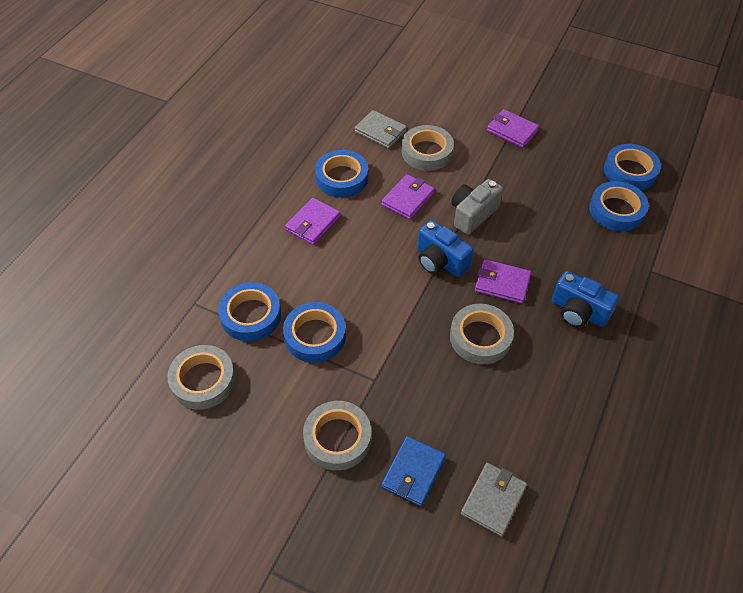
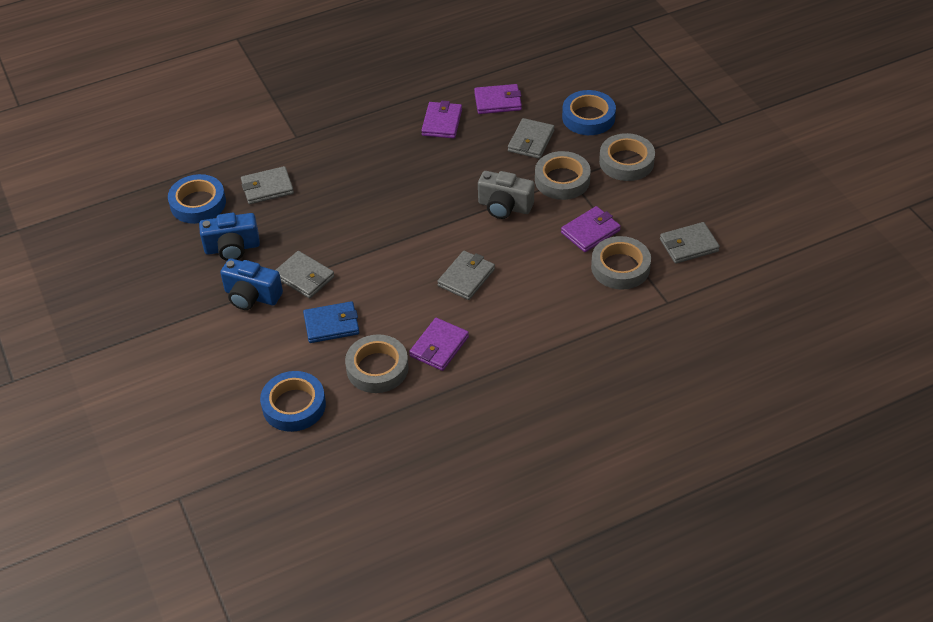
blue tape: [218,282,281,341] [283,302,346,363] [315,150,368,198] [589,181,649,231] [604,144,661,190] = 5 -> [168,174,226,224] [260,371,326,432] [562,90,616,135] = 3
grey wallet: [355,110,407,149] [461,463,527,537] = 2 -> [241,166,294,204] [276,251,334,298] [437,251,495,300] [508,118,555,159] [660,222,720,264] = 5

